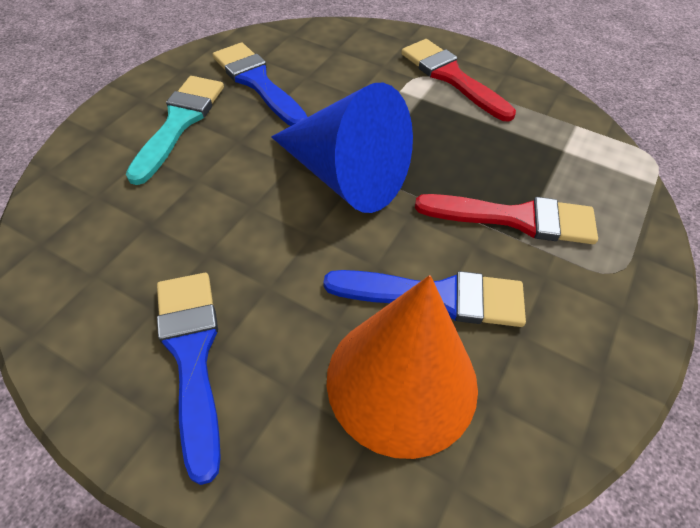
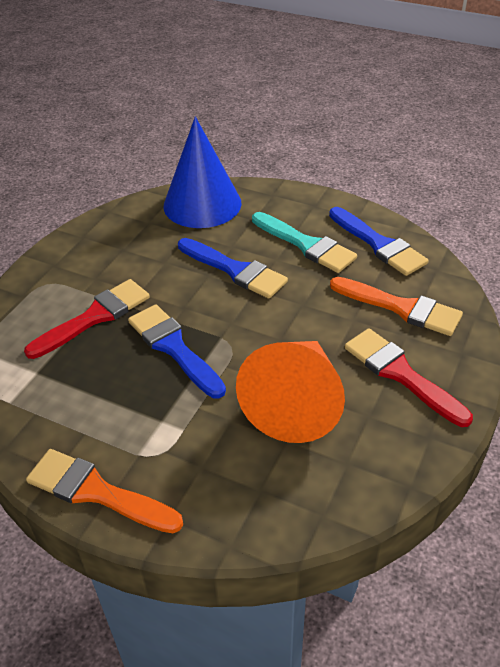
orange brush: none = 0 -> [26,449,183,533] [330,277,463,336] = 2

